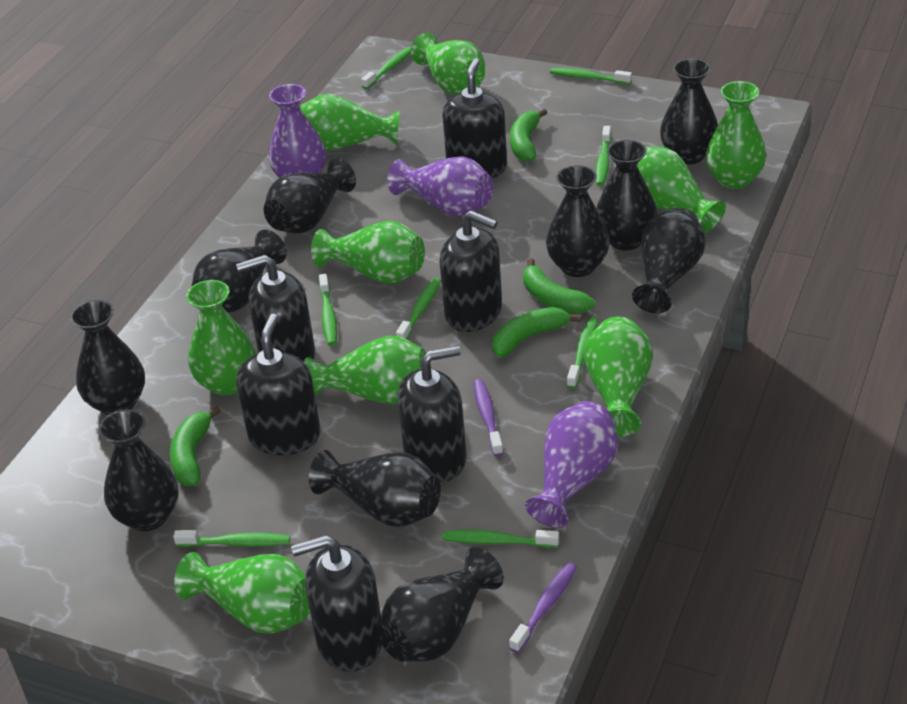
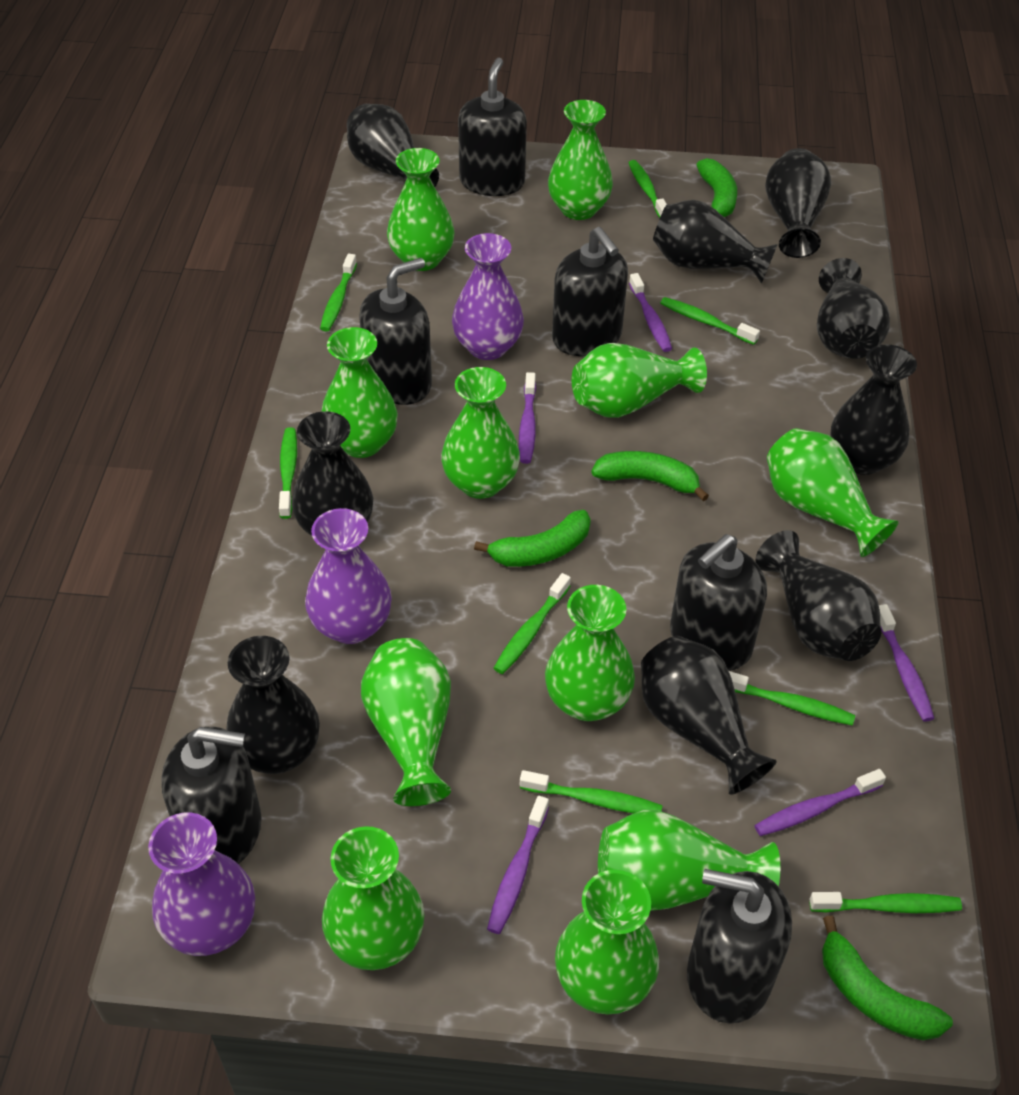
black vase: [70,300,145,415] [98,409,179,531] [191,230,286,313] [264,158,356,234] [309,450,441,527] [378,547,504,662] [546,165,610,277] [596,140,658,250] [632,208,705,313] [660,58,718,165] = 10 -> [226,636,320,774] [292,411,373,536] [347,104,439,187] [641,636,777,795] [653,200,778,284] [755,530,881,661] [765,148,831,258] [817,258,890,359] [830,344,917,475] = 9
green vase: [174,552,310,634] [186,280,256,396] [300,94,399,151] [304,336,426,404] [311,221,425,284] [411,33,485,95] [584,317,653,437] [637,147,726,233] [706,81,766,189] = 9 -> [321,327,398,458] [322,826,424,970] [361,638,451,806] [387,148,454,271] [441,367,520,499] [545,585,635,721] [548,100,613,220] [555,870,659,1015] [572,343,707,418] [598,810,780,911] [767,428,898,557] = 11
purple toothbrush: [474,379,503,456] [509,562,577,653] = 2 -> [487,796,549,934] [519,372,536,464] [629,273,672,352] [755,769,886,836] [879,604,935,722] = 5

